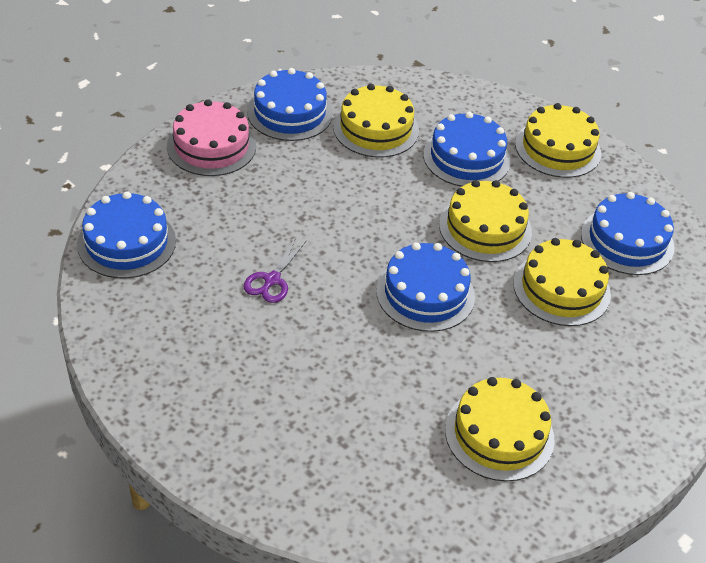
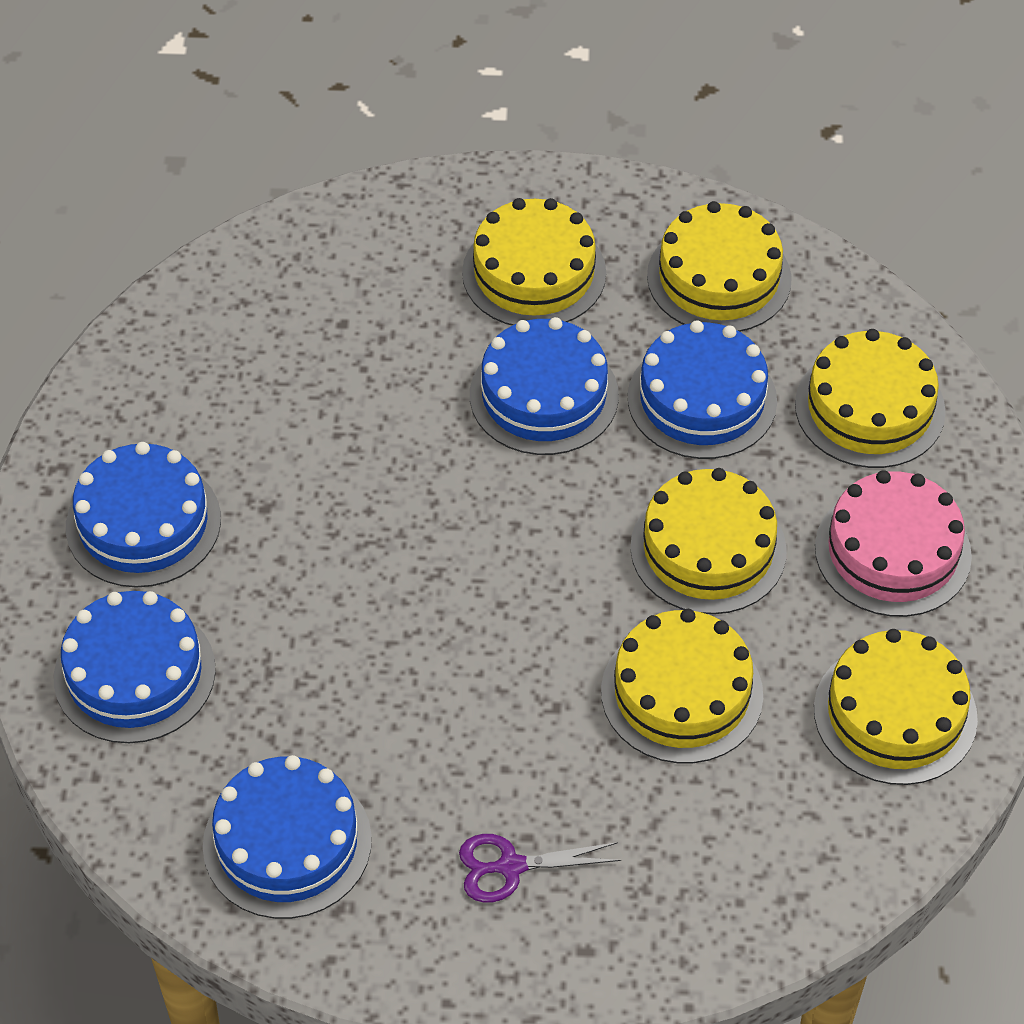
yellow cake: [333,84,419,157] [439,180,532,262] [445,377,555,481] [513,238,611,326] [515,103,601,178] = 5 -> [462,198,606,326] [601,609,763,763] [630,468,787,614] [647,201,792,332] [795,329,946,468] [814,629,978,785] = 6

